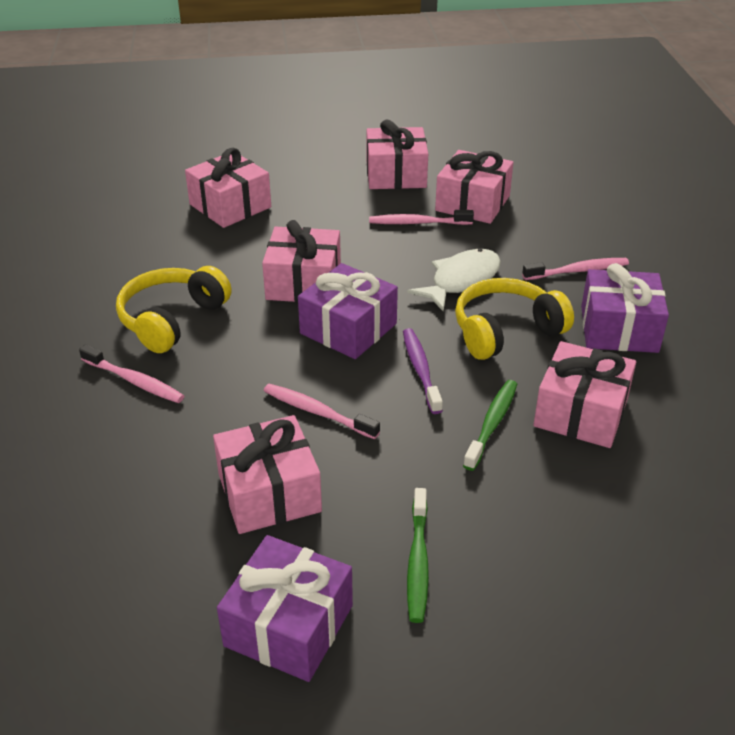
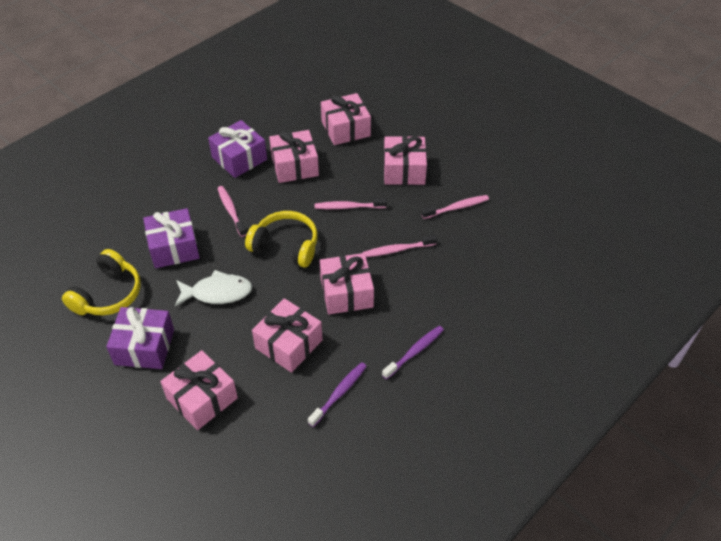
green toothbrush: [407,488,429,623] [463,380,517,471] = 2 -> none = 0
purple toothbrush: [403,328,443,414] = 1 -> [308,362,367,427] [382,326,444,380] = 2

